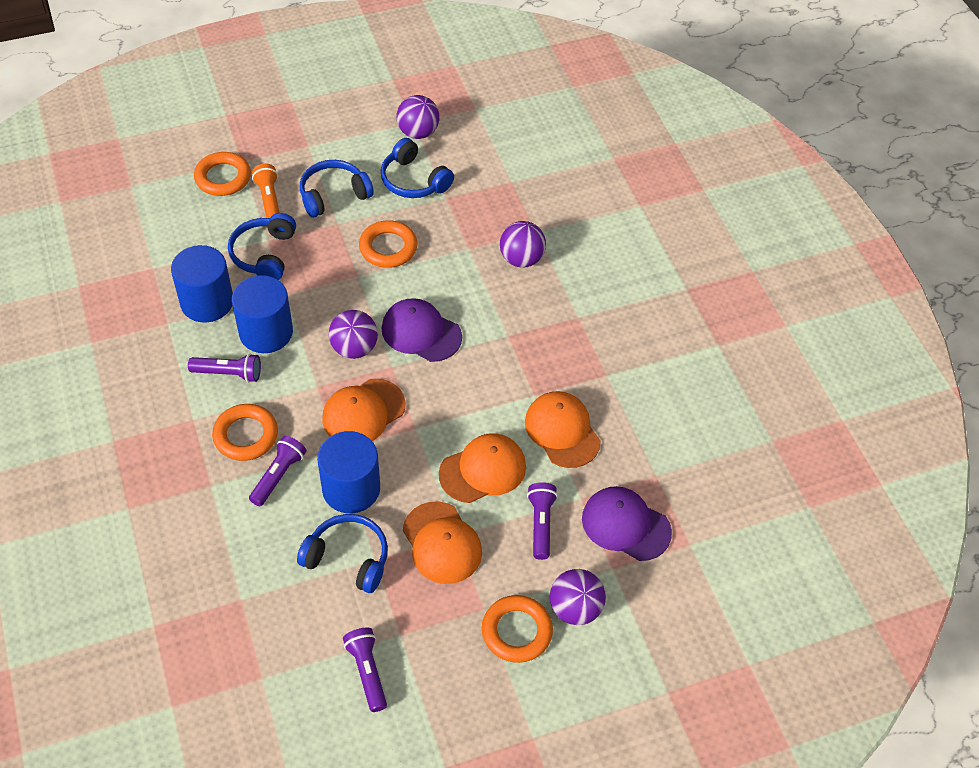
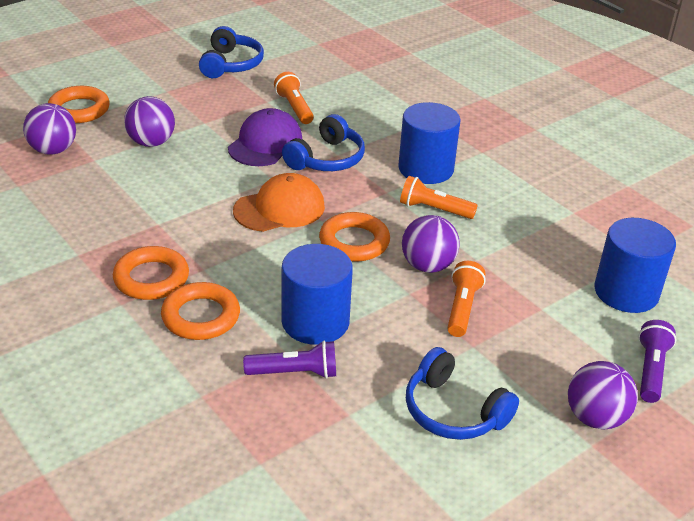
blue headphones: [228,213,296,280] [297,514,388,593] [300,160,374,218] [381,138,454,198] = 4 -> [199,26,264,78] [282,114,365,171] [406,347,519,440] = 3
orange cap: [322,379,405,441] [403,501,482,584] [439,433,526,503] [525,391,601,468] = 4 -> [233,173,325,232] = 1
orange flashlight: [252,164,280,218] = 1 -> [274,72,314,124] [400,176,478,219] [447,261,486,337] = 3
purple cap: [382,298,462,362] [582,486,672,561] = 2 -> [228,108,303,166] = 1
purple flashlight: [188,354,261,382] [249,436,306,506] [343,627,387,712] [527,482,558,560] = 4 -> [243,341,336,379] [638,320,676,403] = 2

